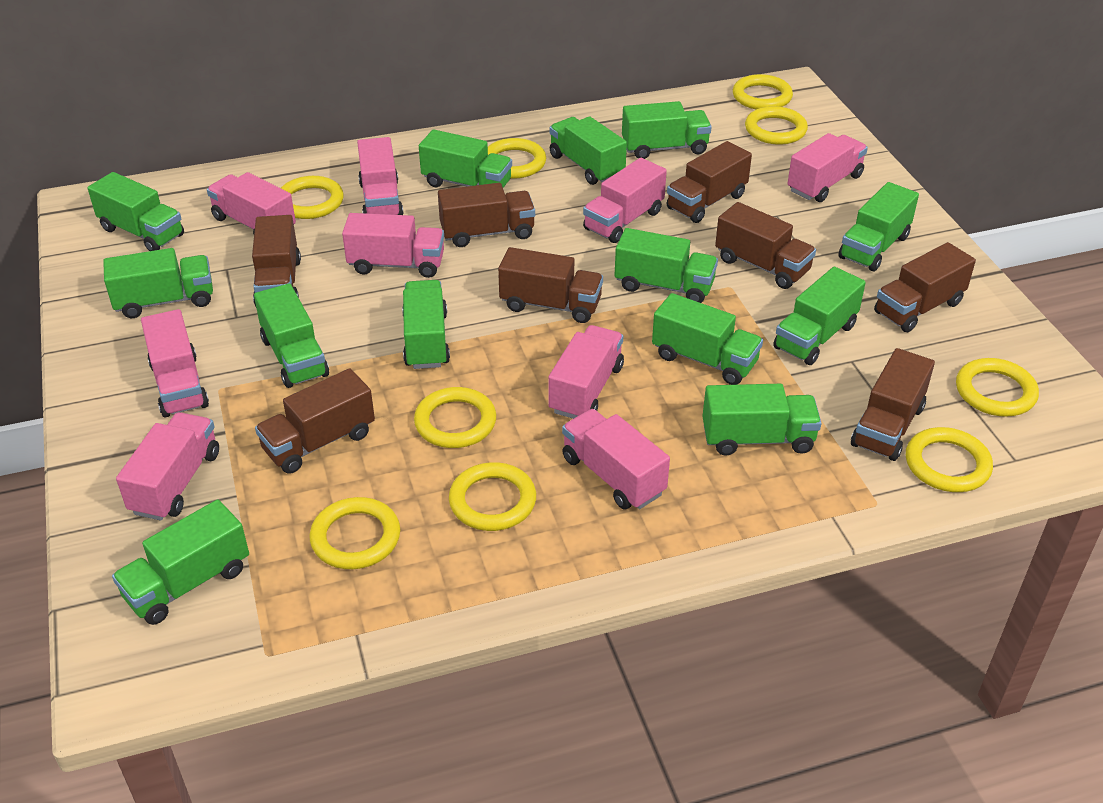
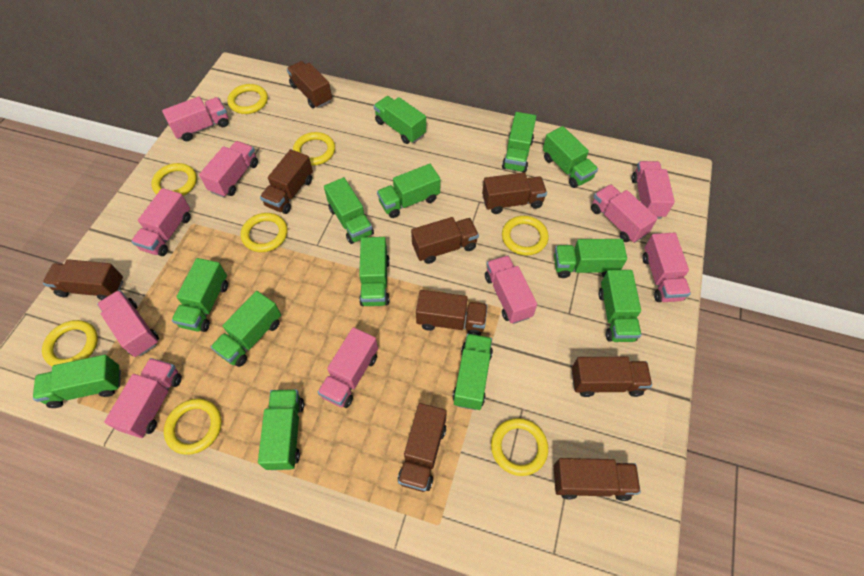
brown truck: [252,215,301,307] [255,368,375,474] [438,183,535,247] [498,247,603,323] [667,141,752,223] [715,202,816,289] [851,348,935,461] [874,242,976,332] = 8 -> [43,259,123,300] [260,149,313,214] [287,61,332,108] [398,403,447,492] [411,217,479,264] [416,290,488,336] [482,172,547,214] [554,458,641,501] [572,357,652,397] = 9
pink truck: [116,412,219,521] [141,309,209,418] [207,172,296,234] [342,213,444,278] [357,137,404,215] [548,325,624,419] [562,409,670,510] [583,158,667,243] [787,133,868,202] = 9 -> [97,290,159,357] [104,358,182,438] [131,188,190,256] [162,96,229,141] [199,141,258,197] [318,327,378,408] [485,255,537,324] [591,184,658,243] [632,161,675,219] [642,233,691,302] = 10
yellow ring: [281,176,344,219] [310,497,400,569] [414,387,496,448] [449,462,536,531] [488,138,546,179] [733,74,793,109] [745,106,808,145] [906,427,993,492] [956,358,1039,417] = 9 -> [42,320,98,366] [151,163,197,196] [164,399,222,455] [227,84,268,114] [241,213,288,252] [293,132,335,166] [491,418,548,476] [502,216,549,255] = 8

